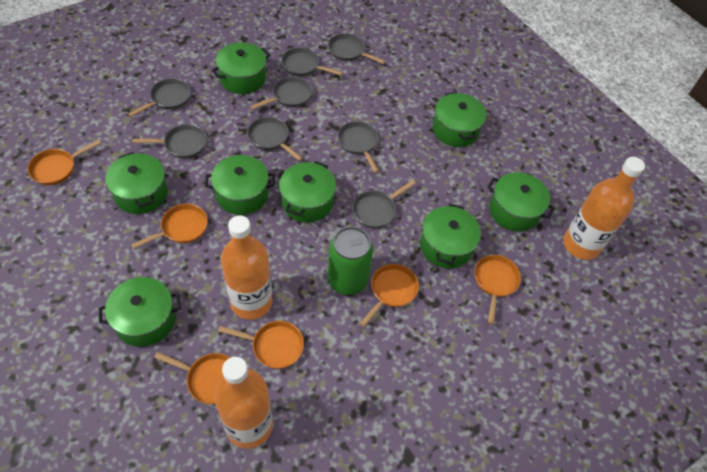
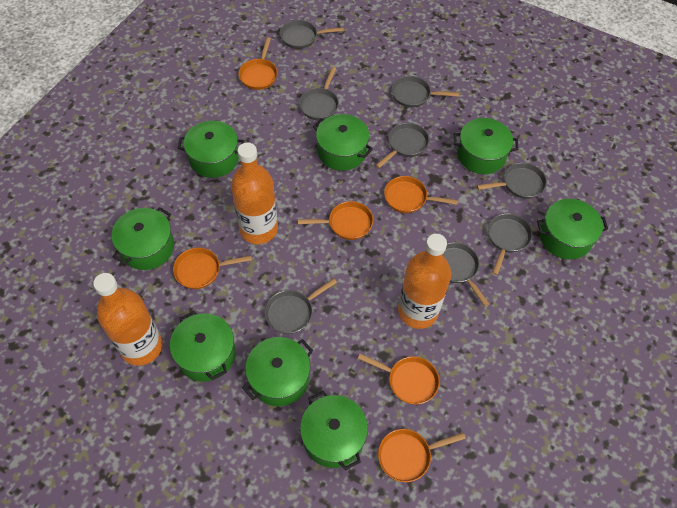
green can: [328,226,373,295] = 1 -> none = 0

